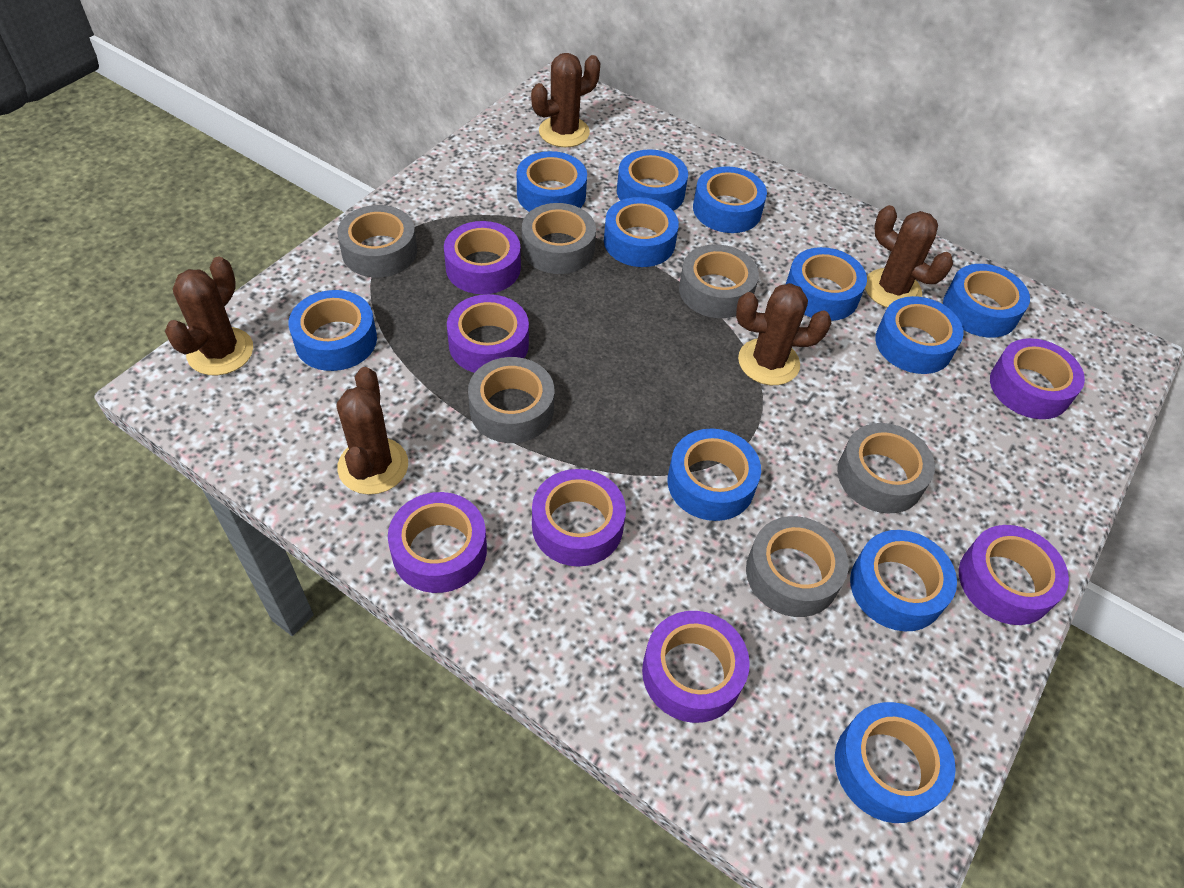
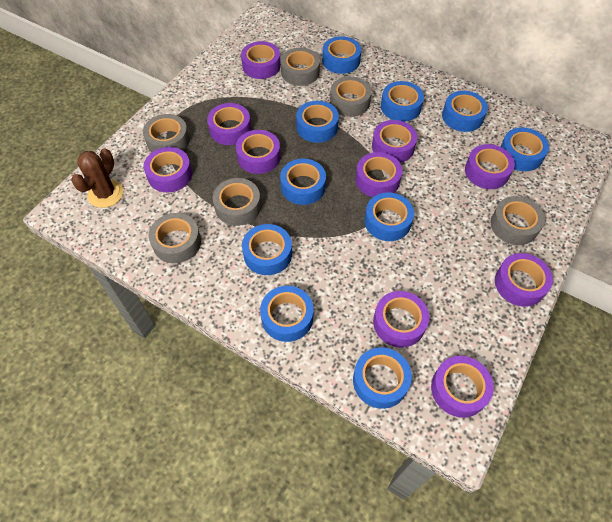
blue tape: [289,290,377,371] [517,151,587,212] [604,197,679,267] [617,149,688,211] [667,429,761,521] [693,166,767,233] [786,247,867,321] [835,702,956,823] [850,530,957,631] [875,296,964,374] [943,264,1030,338] = 11 -> [242,224,292,275] [260,286,314,342] [280,159,326,205] [296,101,339,143] [322,36,361,74] [353,347,412,409] [364,192,414,241] [381,81,424,122] [442,91,488,132] [500,128,549,171] = 10
brown cactus: [165,256,253,376] [337,367,408,495] [531,53,600,147] [736,283,831,385] [865,205,953,308] = 5 -> [71,148,124,208] = 1
purple tape: [388,492,487,593] [444,221,521,294] [447,294,529,373] [532,469,626,567] [642,611,750,723] [959,525,1069,625] [990,338,1085,419] = 7 -> [144,147,192,192] [207,103,251,145] [236,130,280,174] [241,41,281,79] [356,152,402,197] [372,120,417,163] [373,291,429,348] [431,356,494,418] [465,144,515,189] [495,253,553,307] = 10

